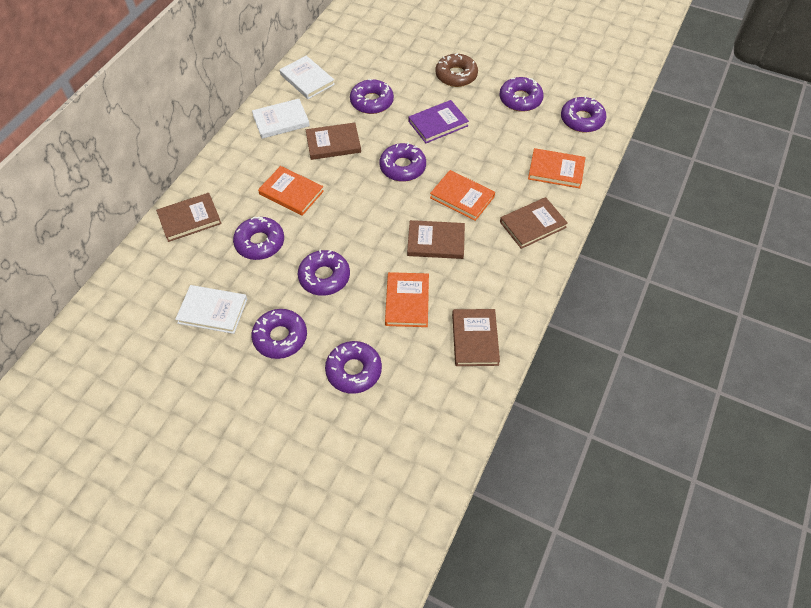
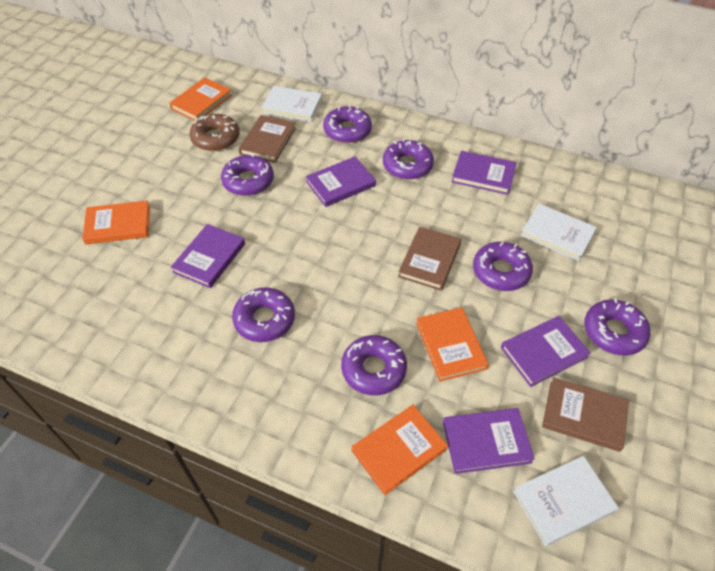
brown book: [156,193,222,242] [306,122,361,160] [407,220,465,259] [452,309,500,366] [500,197,568,249] = 5 -> [239,115,296,163] [398,227,461,291] [542,377,629,452] = 3
purple book: [409,100,469,143] = 1 -> [171,224,245,288] [306,157,376,207] [443,408,534,474] [452,151,517,195] [501,316,591,387] = 5
purple donut: [233,217,284,260] [251,309,307,359] [298,249,350,296] [325,341,382,394] [350,79,394,114] [379,142,426,182] [499,77,544,112] [561,96,606,133] = 8 -> [221,154,274,196] [232,287,295,342] [323,105,372,143] [341,335,407,395] [383,139,434,180] [473,242,533,291] [584,298,650,355] = 7

